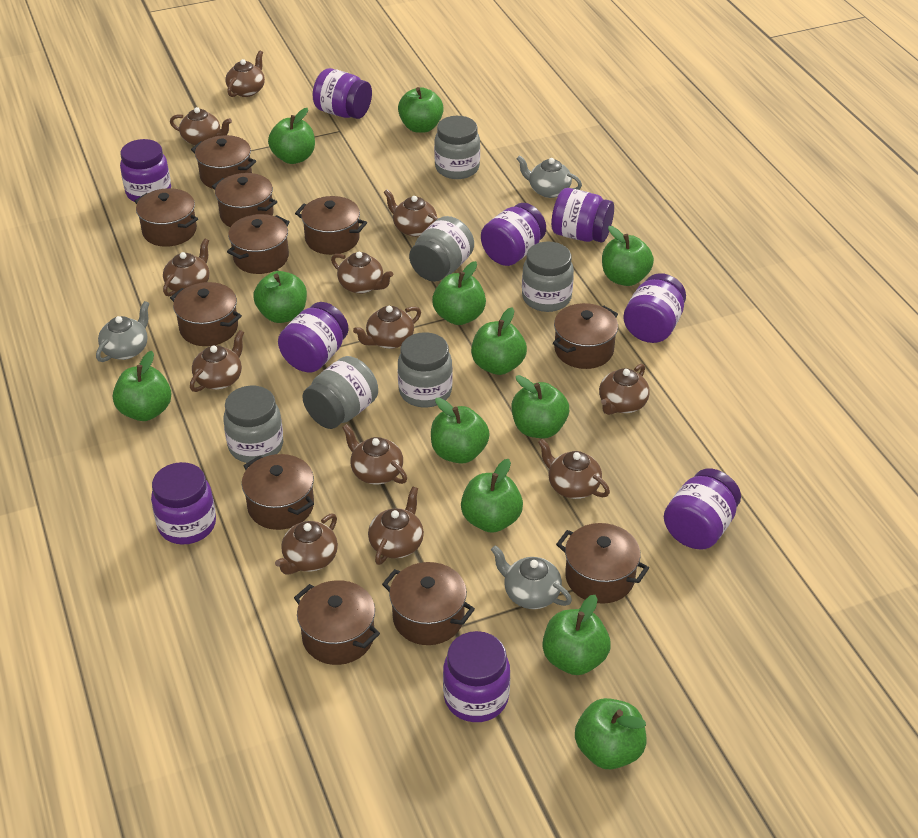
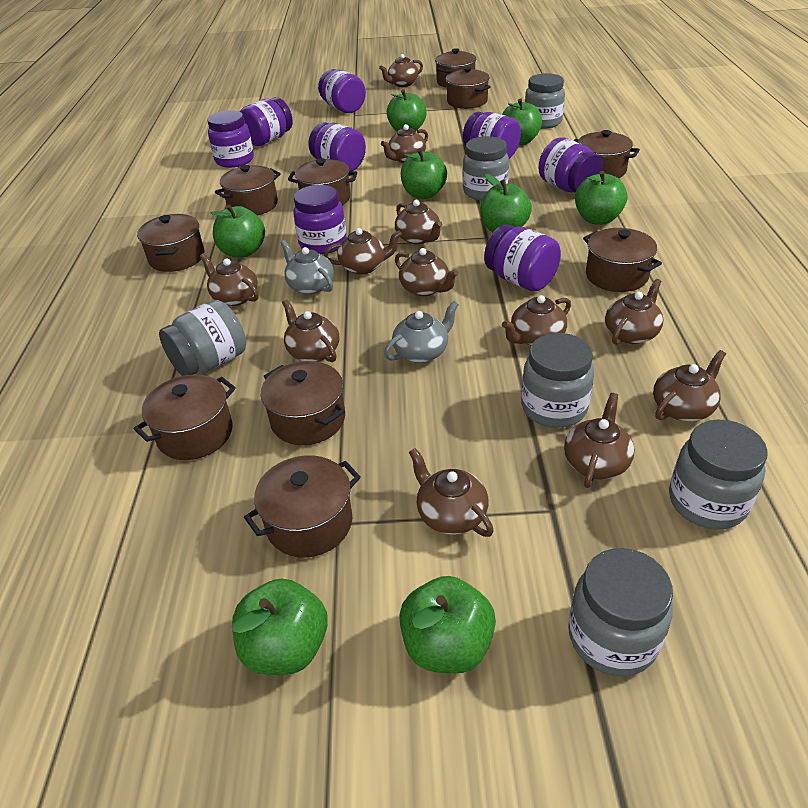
brown pot: [134,188,198,247] [170,282,242,346] [191,135,256,189] [212,173,277,227] [227,214,290,274] [242,454,314,530] [294,580,380,665] [295,196,367,255] [382,562,475,645] [553,303,618,369] [556,523,649,604] = 11 -> [134,375,236,460] [137,214,204,272] [215,165,281,215] [244,455,361,558] [261,361,345,445] [288,158,357,205] [435,48,476,88] [445,67,490,109] [574,130,640,178] [583,228,662,292] = 10
green apple: [113,351,171,421] [253,271,307,323] [268,108,315,164] [398,87,444,133] [431,398,490,464] [432,261,486,325] [461,459,523,533] [471,307,527,375] [512,375,569,438] [542,595,611,675] [575,698,646,769] [602,226,654,286] = 12 -> [210,205,265,258] [232,578,328,675] [387,89,427,131] [399,576,496,674] [401,148,447,199] [480,174,532,232] [502,98,542,145] [575,171,628,225] = 8
grey teapot: [96,301,150,362] [491,545,572,609] [516,155,582,198] = 3 -> [281,240,334,295] [384,301,459,363] = 2
purple jar: [120,139,171,201] [151,462,216,544] [278,302,349,373] [313,68,372,119] [443,631,510,722] [481,203,546,266] [551,188,614,242] [623,273,686,343] [664,468,741,550] = 9 -> [207,110,254,168] [240,97,293,146] [293,185,347,255] [308,122,366,172] [318,69,366,113] [463,112,521,159] [484,224,561,291] [539,138,603,193] = 8

